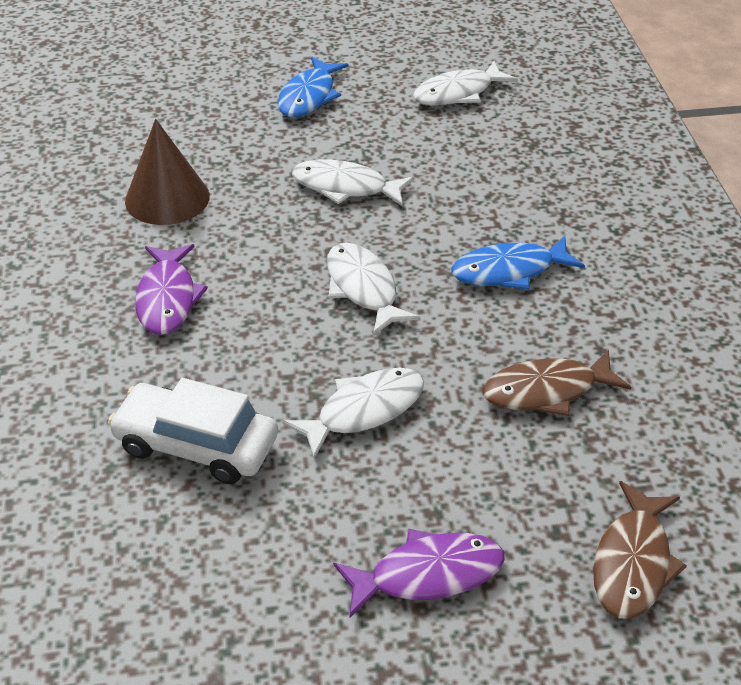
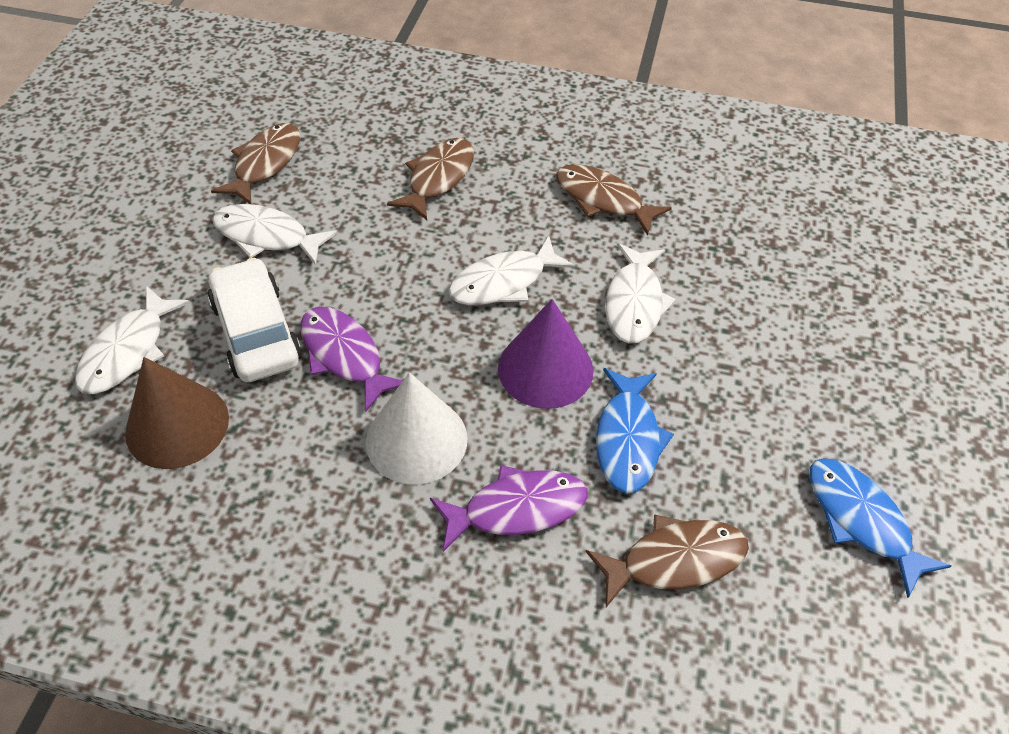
brown fish: [482,350,631,416] [593,481,687,619] = 2 -> [211,123,300,204] [387,138,474,220] [556,164,672,236] [586,514,749,607] = 4
purple cone: none = 0 -> [498,299,593,409] = 1
white cone: none = 0 -> [366,373,468,485] = 1

